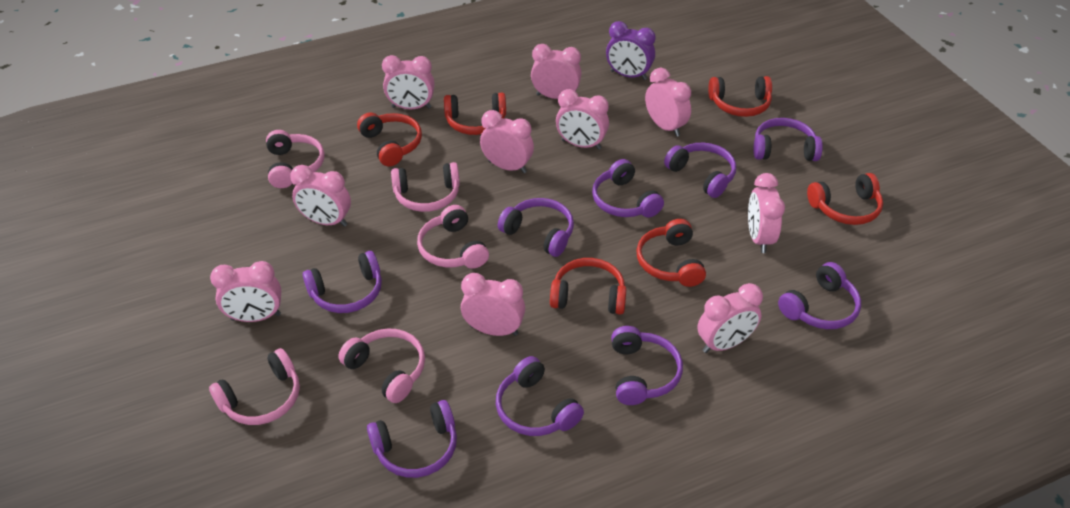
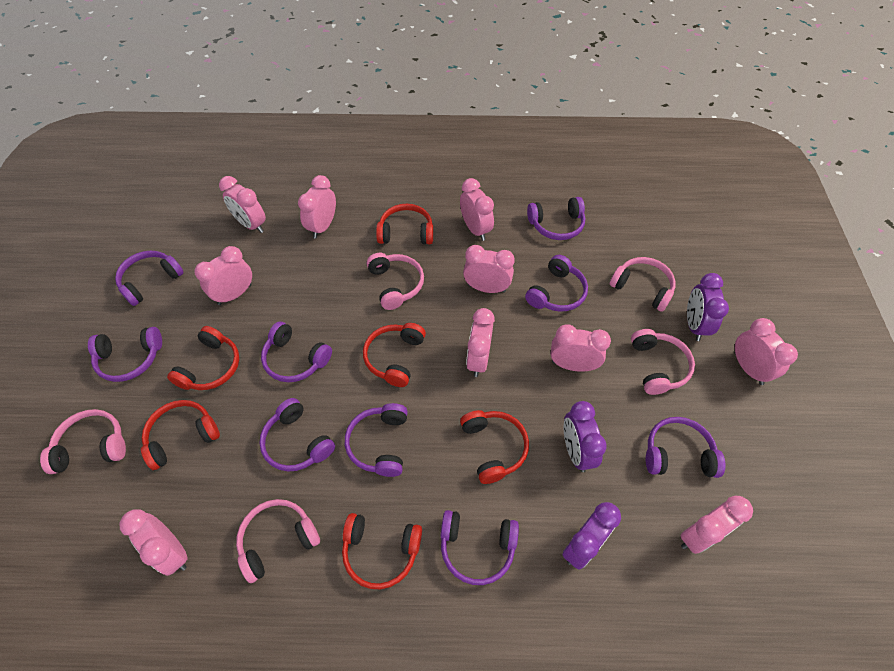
purple clock: [606,21,656,80] = 1 -> [562,502,621,570] [564,401,607,472] [687,273,729,341] = 3

